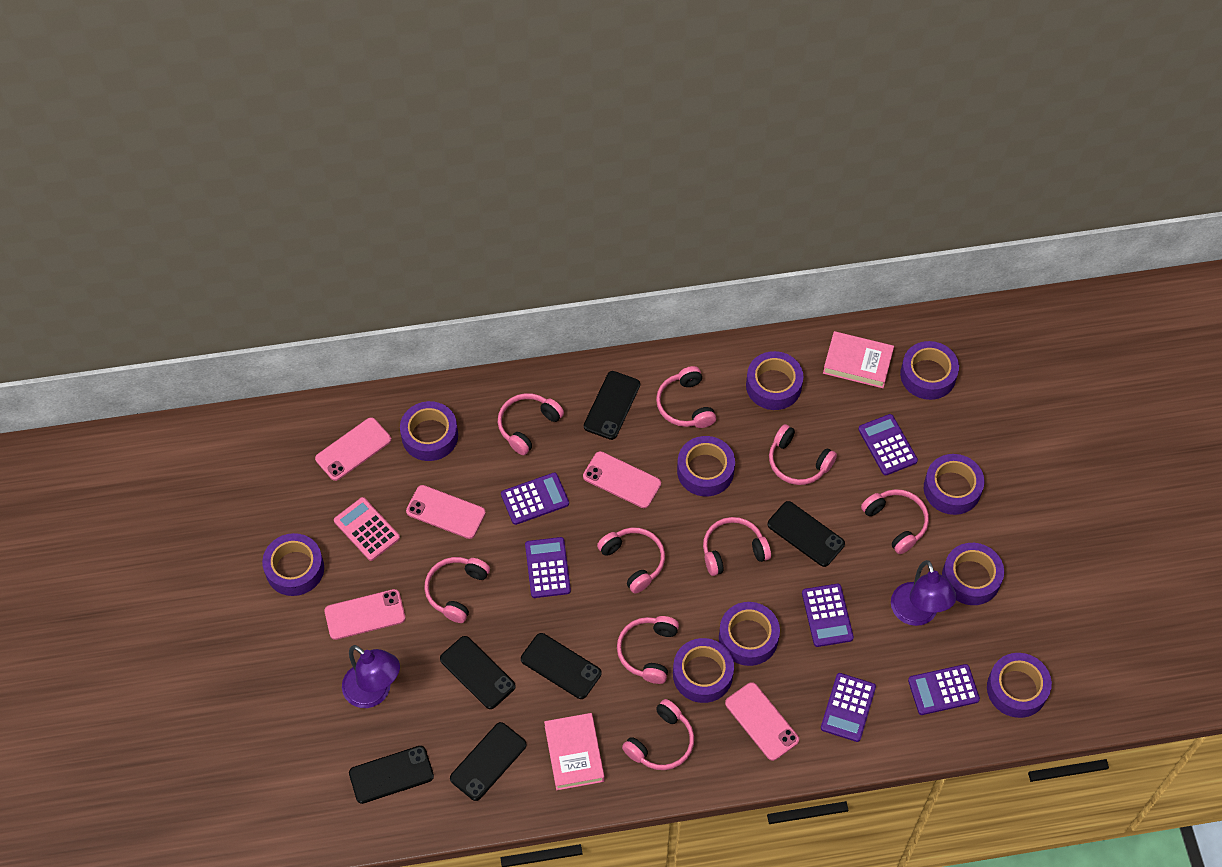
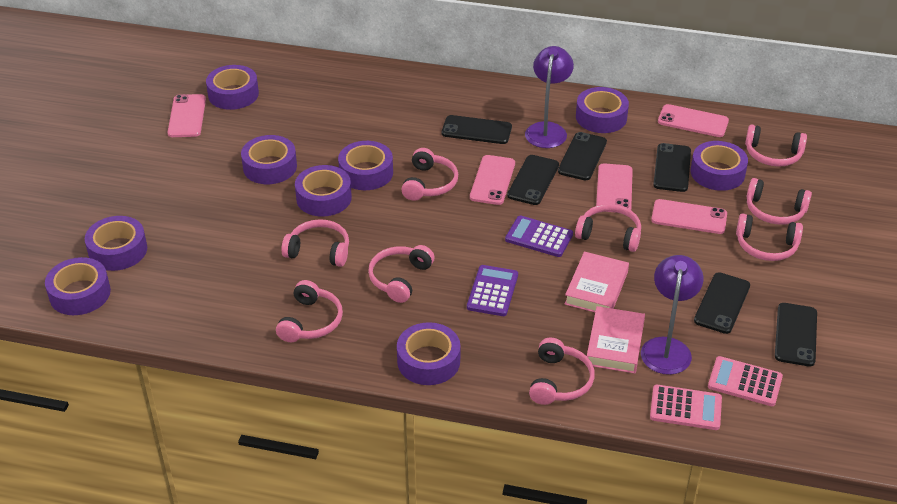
pink calculator: [334,497,400,561] = 1 -> [650,385,722,430] [708,356,783,406] = 2
purple calculator: [501,472,569,525] [525,537,571,598] [802,584,854,647] [821,673,876,742] [858,414,918,475] [908,664,980,715] = 6 -> [467,265,518,316] [505,216,573,257] = 2
purple tape: [262,533,324,596] [400,401,458,461] [673,638,734,703] [677,436,735,496] [719,602,780,666] [746,351,803,410] [900,341,959,400] [924,454,984,515] [942,543,1004,605] [987,653,1052,718] = 10 -> [45,257,111,315] [85,216,147,271] [206,65,259,110] [241,135,297,184] [295,165,352,216] [338,141,393,190] [397,322,460,385] [576,87,629,133] [691,141,748,191] = 9

